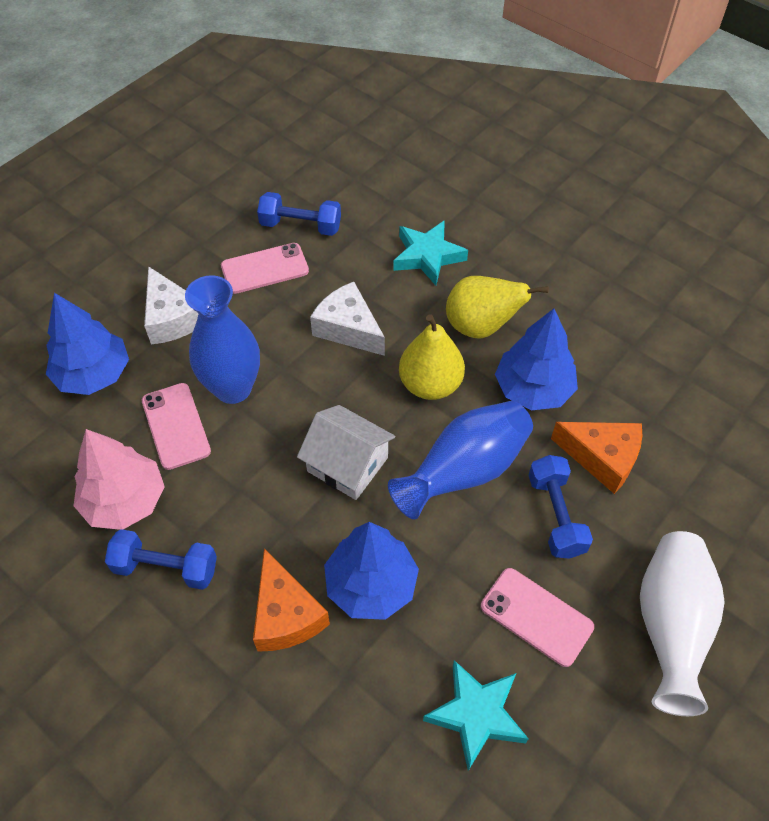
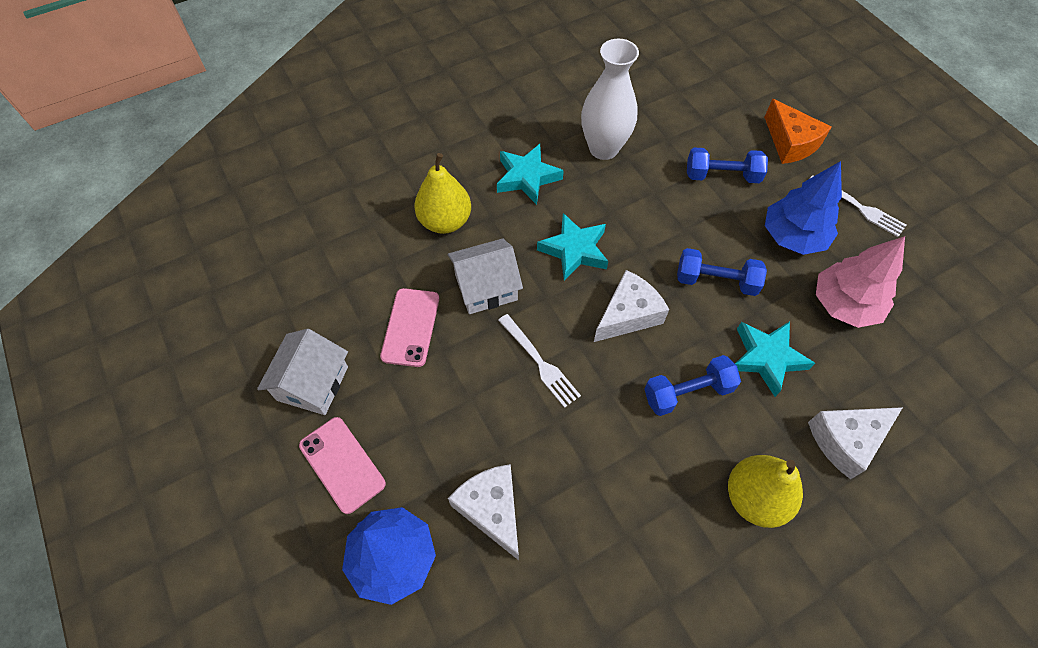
blue tree: [46,293,129,395] [324,522,419,620] [495,308,578,411] = 3 -> [342,507,436,605] [765,161,842,255] = 2
blue vase: [185,275,260,404] [388,401,533,519] = 2 -> none = 0
orange cheese: [253,548,330,652] [551,422,642,494] = 2 -> [764,99,831,164] = 1
pink phone: [142,383,211,470] [221,243,309,294] [481,568,594,667] = 3 -> [299,417,386,514] [380,288,439,367] = 2
turquoise star: [393,220,468,286] [423,660,528,771] = 2 -> [497,144,564,205] [537,213,608,281] [735,321,815,397] = 3
white cheese: [144,266,199,344] [310,282,385,356] = 2 -> [448,464,519,560] [594,270,669,342] [808,407,903,479] = 3
white fork: none = 0 -> [498,314,581,408] [810,175,906,237] = 2
white house: [297,405,395,500] = 1 -> [257,329,348,415] [448,238,523,314] = 2

